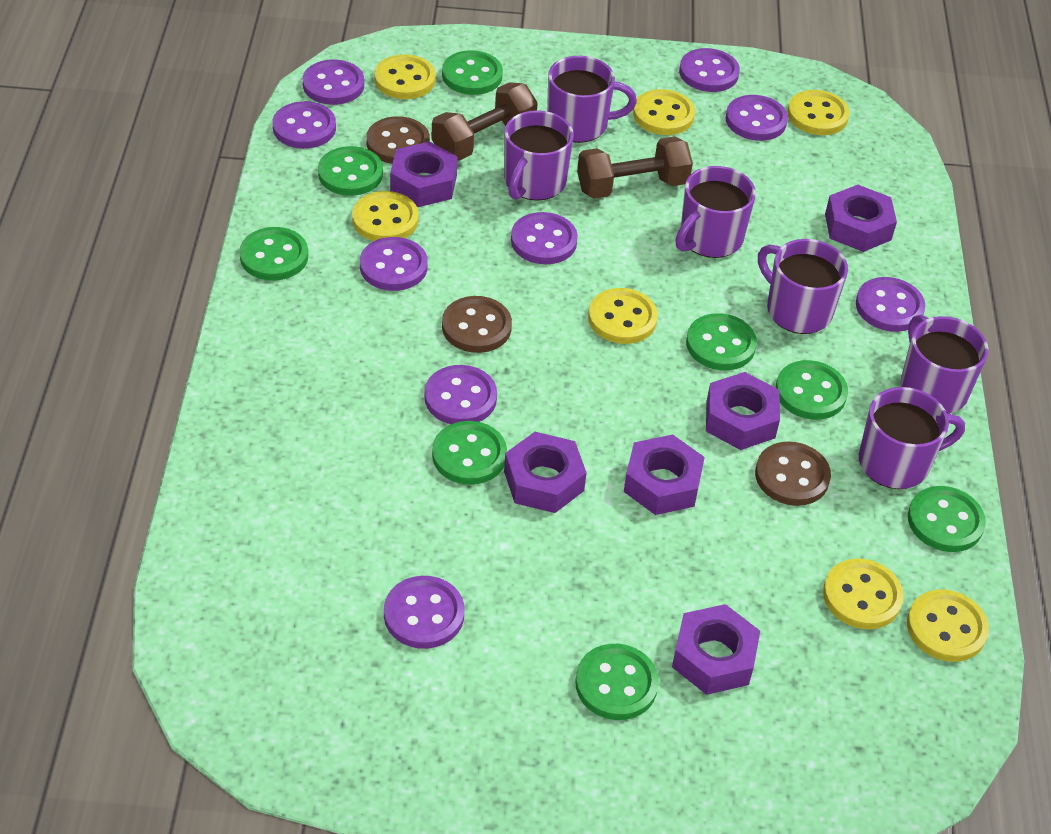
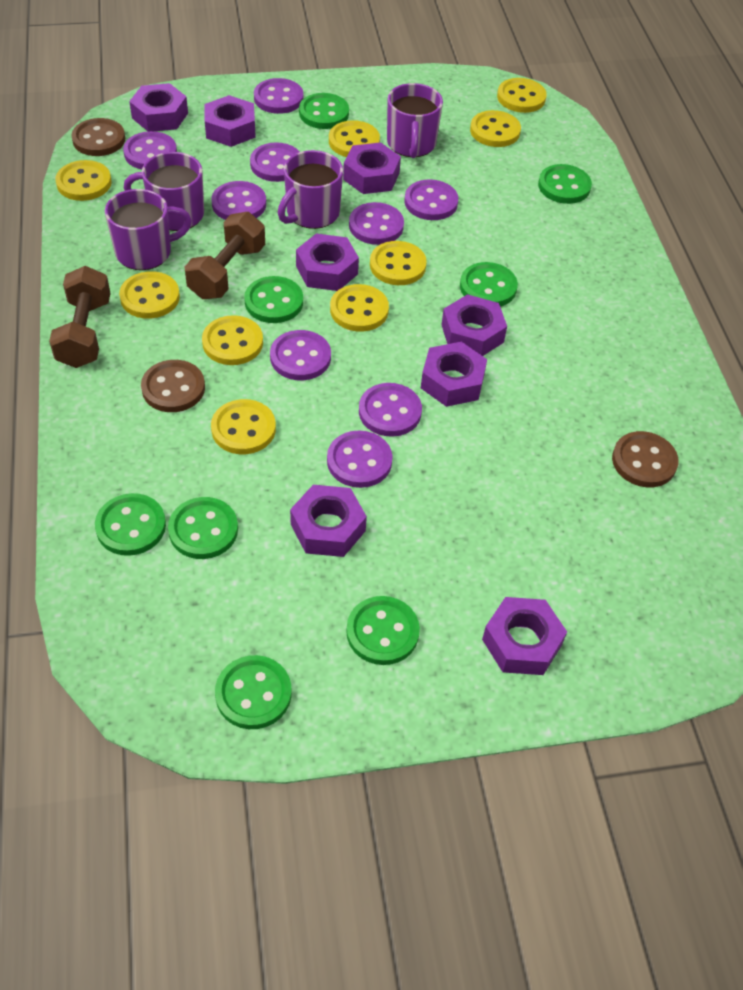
purple mug: [504,110,574,201] [547,56,637,143] [675,166,756,258] [758,239,848,334] [859,387,965,489] [900,315,988,414] = 6 -> [105,189,192,270] [124,152,204,231] [278,150,343,229] [387,83,443,158] = 4
purple nut: [390,141,458,207] [504,432,587,513] [624,434,705,515] [672,604,760,695] [706,372,780,450] [825,185,897,252] = 6 -> [129,83,188,131] [205,95,256,147] [290,485,367,557] [296,234,359,291] [343,142,401,194] [421,342,487,407] [441,294,507,356] [482,597,567,675] = 8
yellow button: [352,191,419,241] [374,54,436,99] [588,288,658,344] [633,89,695,135] [787,90,850,135] [823,559,904,629] [907,589,989,662] = 7 -> [55,160,112,201] [119,271,180,319] [202,315,263,365] [211,399,276,454] [329,120,380,157] [330,284,389,332] [370,241,427,285] [470,110,521,147] [497,78,547,113] = 9

